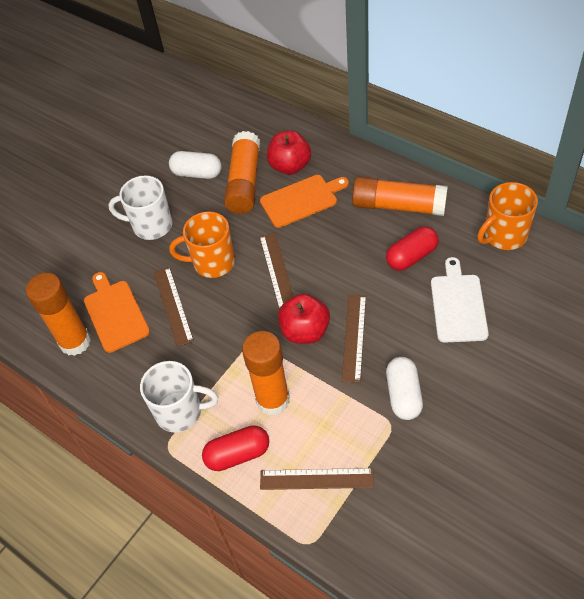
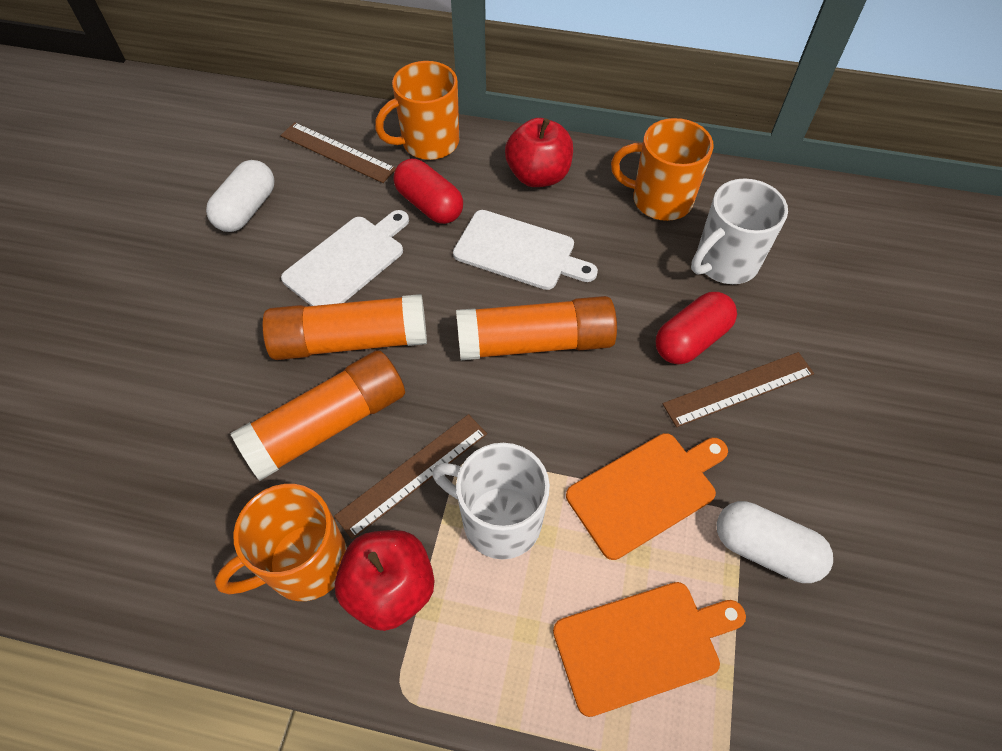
brown ruler: [154,267,194,347] [259,233,294,309] [260,468,374,490] [342,295,366,383] = 4 -> [280,122,396,183] [334,414,487,539] [663,352,814,427] = 3
orange glue stick: [26,273,91,356] [224,131,260,214] [242,331,290,415] [352,177,448,216] = 4 -> [230,350,405,481] [262,294,427,360] [456,296,617,360] = 3
orange mug: [170,211,235,278] [477,182,538,250] = 2 -> [215,484,347,601] [375,61,459,160] [611,118,714,221] = 3
white cutting board: [431,257,489,343] = 1 -> [281,210,409,306] [453,210,598,290] = 2

